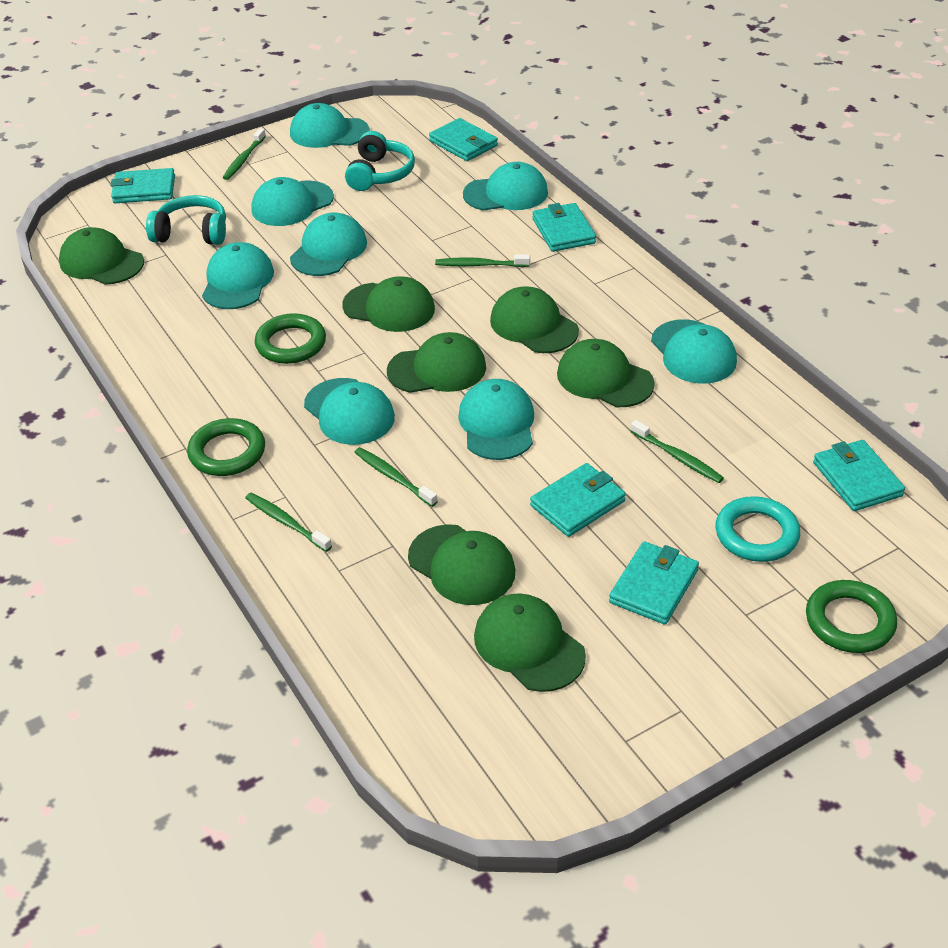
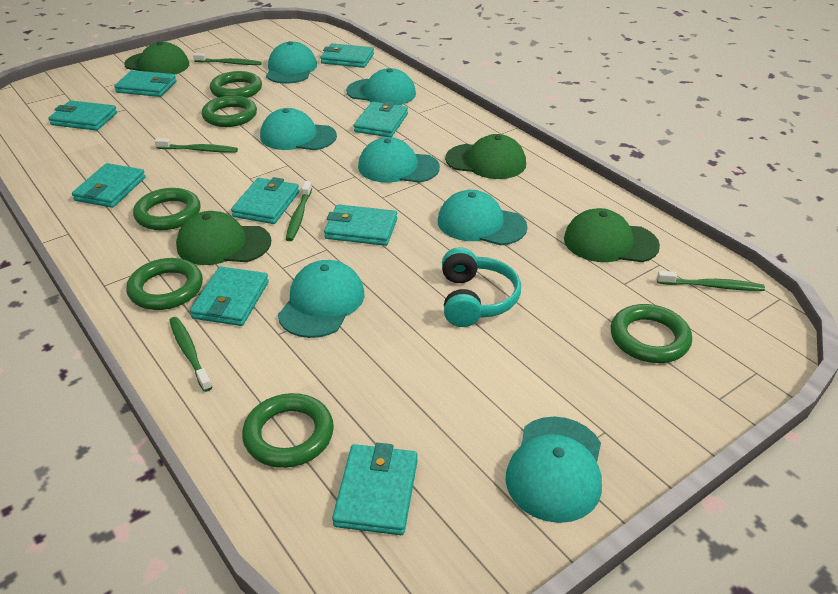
green cap: [59,227,144,285] [342,276,435,332] [387,332,486,393] [408,524,515,605] [474,593,586,692] [490,286,579,353] [557,339,655,407] = 7 -> [124,42,189,74] [176,211,271,265] [445,134,526,179] [564,208,660,262] = 4
green ring: [187,418,265,476] [255,313,326,364] [806,580,897,653] = 3 -> [126,258,203,310] [133,188,201,230] [202,96,257,127] [210,71,262,98] [242,393,334,468] [611,304,692,363] = 6
turquoise cap: [202,242,274,309] [251,177,334,226] [290,103,369,148] [290,213,367,276] [304,378,395,445] [458,379,534,460] [463,162,548,211] [651,319,737,384] = 8 -> [260,108,337,150] [266,41,317,84] [278,260,364,338] [346,68,416,105] [358,137,440,183] [438,190,528,245] [505,417,602,523] = 7
turquoise headphones: [146,195,226,245] [345,131,415,191] = 2 -> [442,247,521,327] = 1
turquoise ring: [715,496,800,562] = 1 -> none = 0
turquoise wallet: [110,168,175,203] [429,118,498,161] [530,463,626,537] [532,203,596,252] [609,541,699,624] [813,440,905,511] = 6 -> [49,100,117,131] [72,163,146,208] [114,70,176,97] [190,267,269,326] [231,177,299,224] [320,43,374,68] [324,204,397,246] [332,443,418,535] [354,101,408,137] = 9

